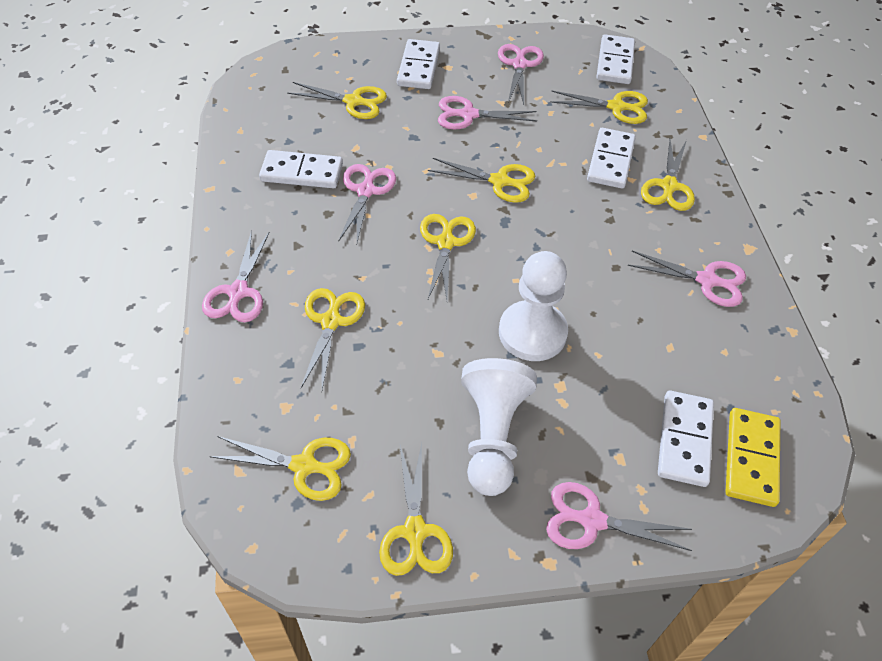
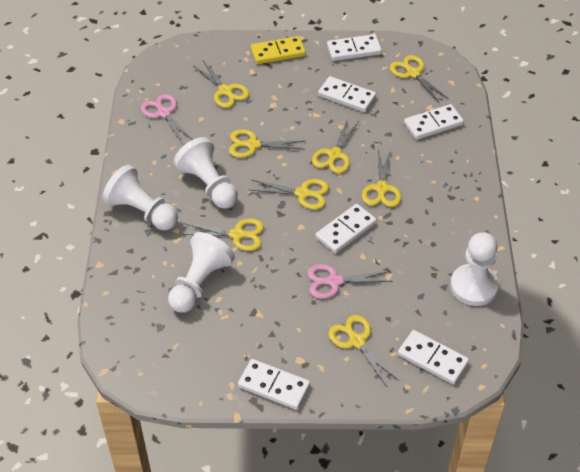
pink scissors: [202,230,269,322] [338,164,396,243] [438,96,537,130] [498,44,544,105] [546,482,692,551] [627,251,746,307] = 6 -> [141,94,193,144] [307,264,393,299] = 2
white domino: [259,150,343,188] [397,39,440,89] [587,128,636,188] [597,34,635,84] [658,390,714,487] = 5 -> [238,359,310,410] [315,204,377,253] [318,76,376,112] [327,34,382,61] [398,330,469,384] [404,104,464,140] = 6
white pawn: [461,358,537,496] [499,251,568,361] = 2 -> [102,165,178,230] [168,232,235,313] [174,137,238,209] [450,232,499,306] = 4

